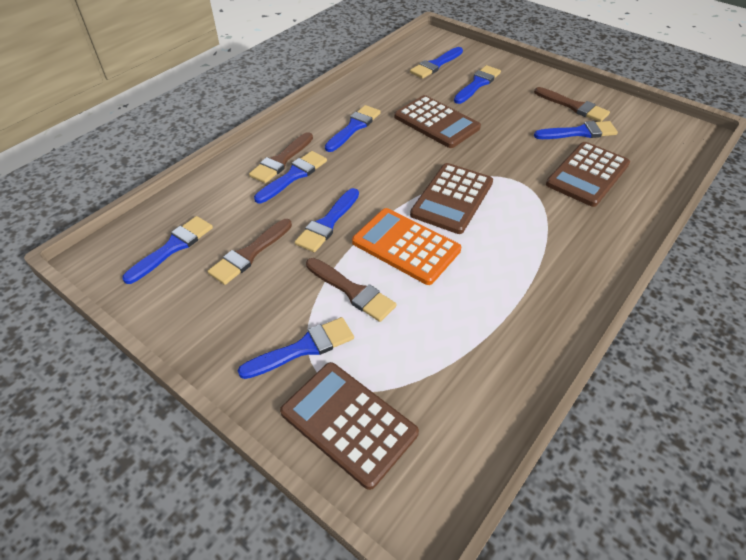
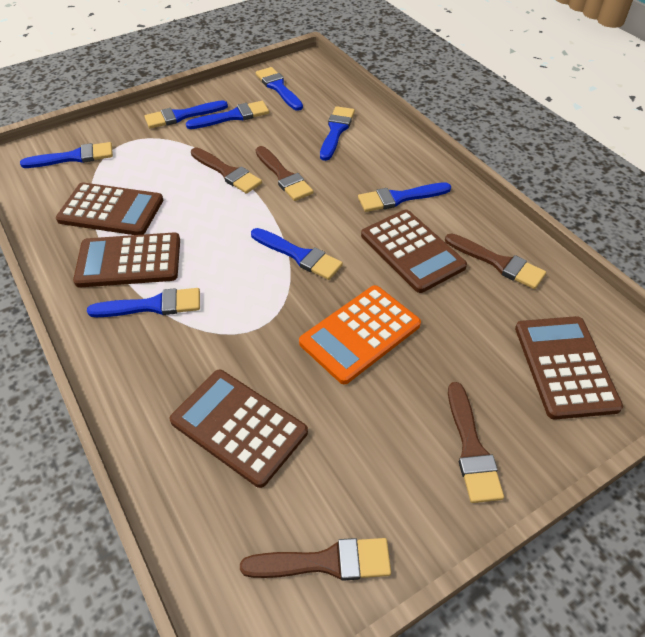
brown brush: [208,219,292,285] [249,132,313,183] [306,258,397,322] [534,87,610,122] = 4 -> [191,147,262,194] [240,538,391,581] [256,146,314,201] [445,233,546,289] [448,382,504,503] = 5
brown calculator: [280,362,419,490] [394,95,481,148] [410,163,493,234] [546,142,630,207] = 4 -> [56,182,163,235] [73,233,180,287] [169,370,308,488] [361,210,467,293] [515,316,623,420] = 5

